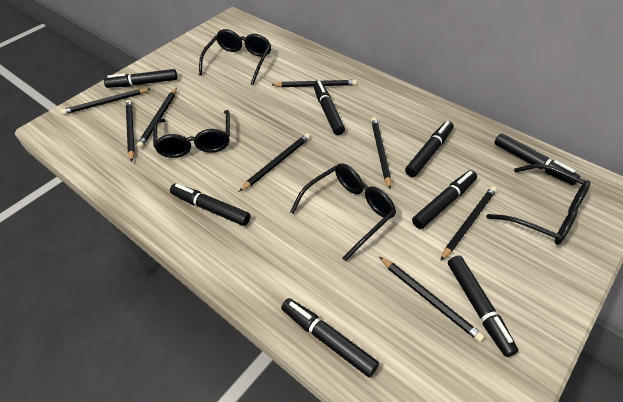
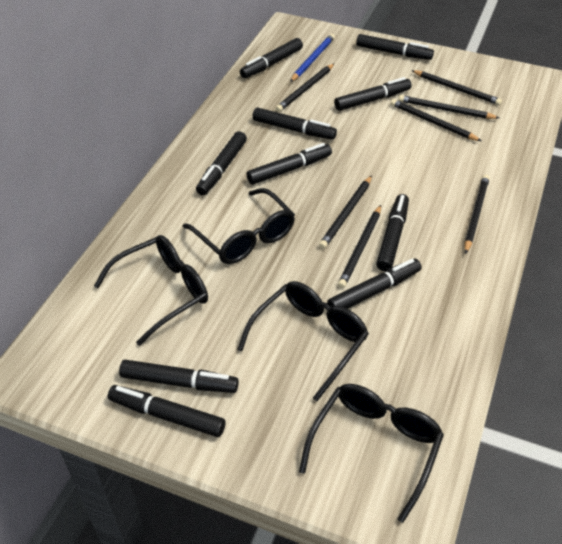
black marker: [104,69,178,88] [170,184,250,226] [281,298,379,377] [313,81,345,135] [405,121,454,177] [412,170,477,229] [448,255,518,357] [494,133,580,185] = 8 -> [108,385,226,437] [119,360,239,393] [196,131,247,196] [240,38,303,78] [247,143,332,185] [253,108,337,140] [327,259,421,309] [334,77,411,111] [356,34,434,60] [376,194,409,271] = 10
black pencil: [61,88,150,115] [126,100,135,162] [137,88,177,148] [239,133,310,192] [272,80,357,87] [371,117,391,189] [379,257,485,342] [440,186,497,261] = 8 -> [276,64,334,112] [319,175,372,249] [338,205,381,288] [391,99,482,141] [398,95,499,119] [411,70,502,105] [464,175,490,254] = 7
blue pencil: none = 0 -> [290,34,335,82] = 1

